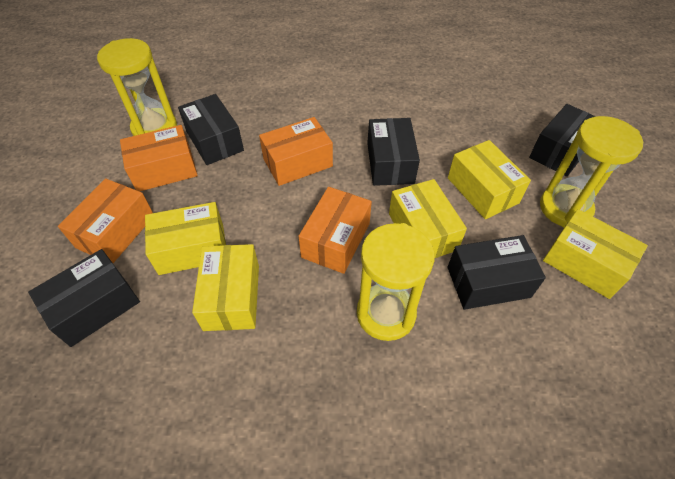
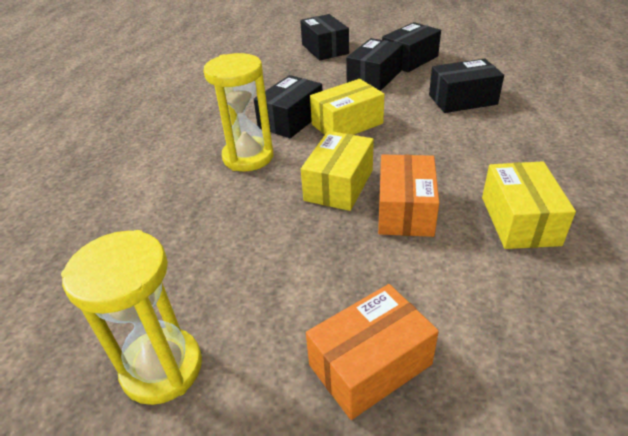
orange box: [58,178,153,263] [120,125,198,192] [259,117,333,186] [299,187,372,274] = 4 -> [306,284,439,420] [378,154,439,237] = 2
yellow box: [145,202,226,275] [192,244,259,331] [389,179,467,258] [448,140,531,219] [543,209,648,299] = 5 -> [301,131,374,211] [310,79,385,135] [482,161,576,249] = 3
yellow hourglass: [97,38,177,136] [357,223,435,341] [540,116,643,228] = 3 -> [61,230,202,405] [204,53,274,171] = 2

